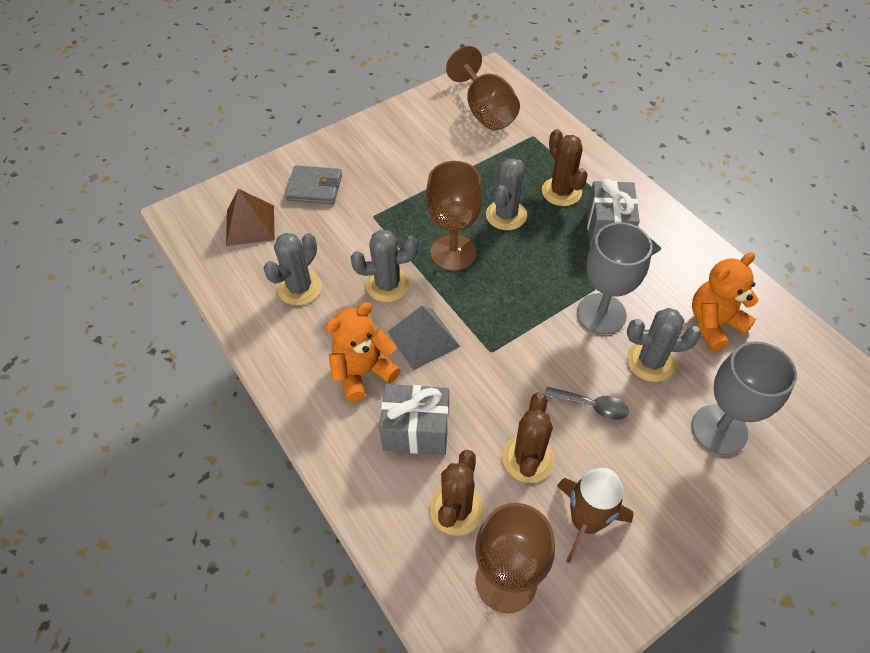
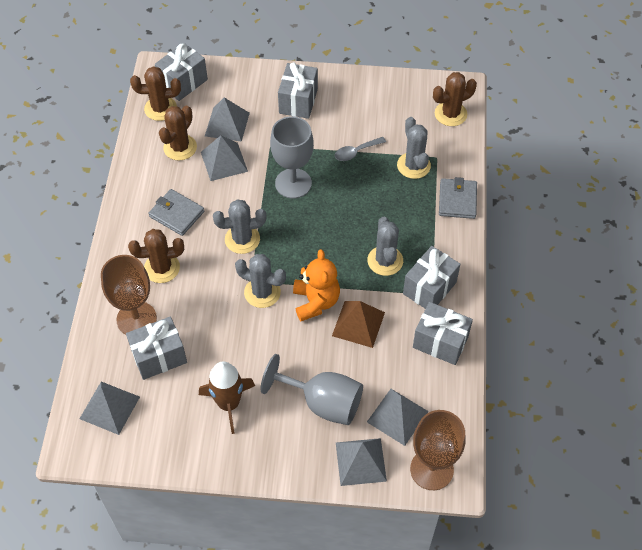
brown cactus: [430,450,484,536] [502,392,554,483] [542,129,588,206] = 3 -> [128,229,184,283] [130,66,181,121] [159,105,197,161] [433,72,477,126] = 4
brown goblet: [426,161,483,271] [446,46,520,130] [475,503,555,613] = 3 -> [101,255,157,335] [410,410,466,490] = 2
grey gift: [379,384,449,455] [587,179,640,247] = 2 -> [126,317,187,380] [155,43,208,101] [278,62,318,119] [403,246,460,309] [413,302,473,365] = 5
grey pyramid: [387,306,460,370] = 1 -> [79,382,140,435] [201,135,248,181] [205,98,250,142] [336,438,387,486] [367,389,429,446] = 5
grey wallet: [285,166,342,204] = 1 -> [148,189,204,236] [439,177,477,219] = 2
orange teddy bear: [325,302,400,402] [692,252,759,351] = 2 -> [293,249,340,321] = 1

